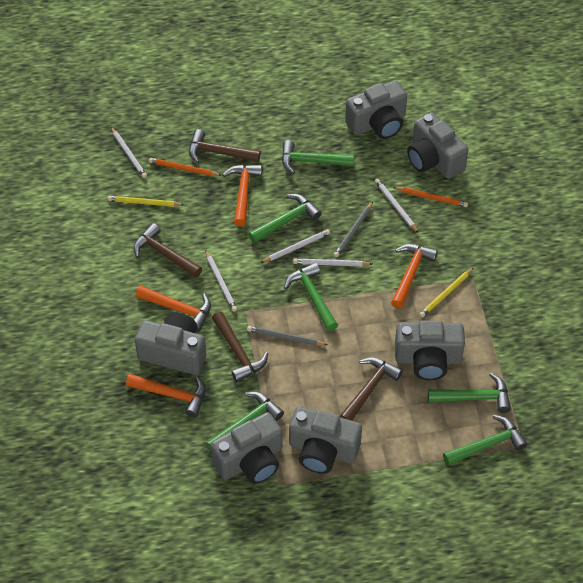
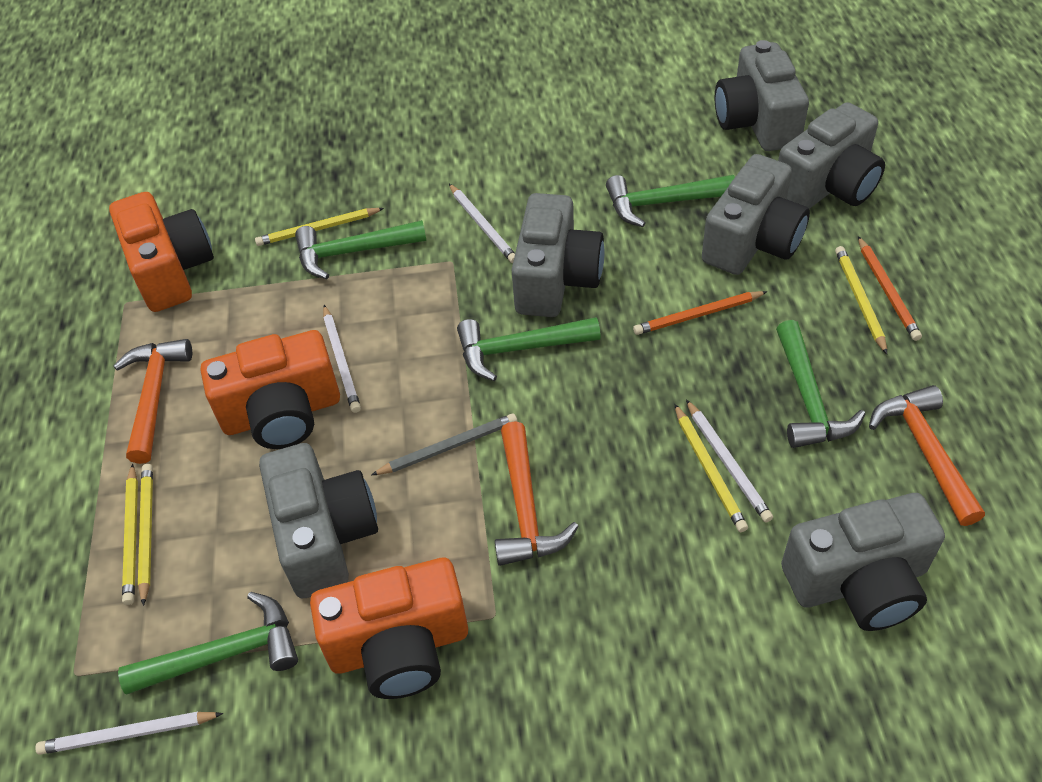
brown hammer: [134,223,202,278] [189,129,261,163] [212,311,268,382] [340,357,403,421] = 4 -> none = 0
green hammer: [206,392,284,451] [249,194,322,243] [282,140,354,174] [284,263,338,331] [428,373,511,413] [443,415,528,466] = 6 -> [118,592,298,694] [295,220,426,279] [457,317,601,381] [606,175,735,227] [776,320,865,448] = 5
grey pencil: [247,326,327,345] [334,202,373,257] = 2 -> [371,413,517,475] = 1
orange camera: none = 0 -> [109,192,214,312] [201,330,340,449] [310,558,468,699] = 3
orange hammer: [126,374,206,418] [136,285,211,332] [222,165,262,226] [391,244,438,308] = 4 -> [114,339,192,464] [495,421,579,566] [869,385,985,526] = 3
white pencil: [111,127,147,178] [205,250,237,312] [261,229,330,263] [293,259,372,266] [375,179,418,233] = 5 -> [35,712,223,755] [323,305,361,413] [449,184,515,263] [686,400,773,523] = 4
yellow pencil: [108,196,184,207] [419,268,473,317] = 2 -> [122,464,138,605] [138,464,153,606] [255,208,384,246] [674,404,748,532] [835,246,887,354] = 5

